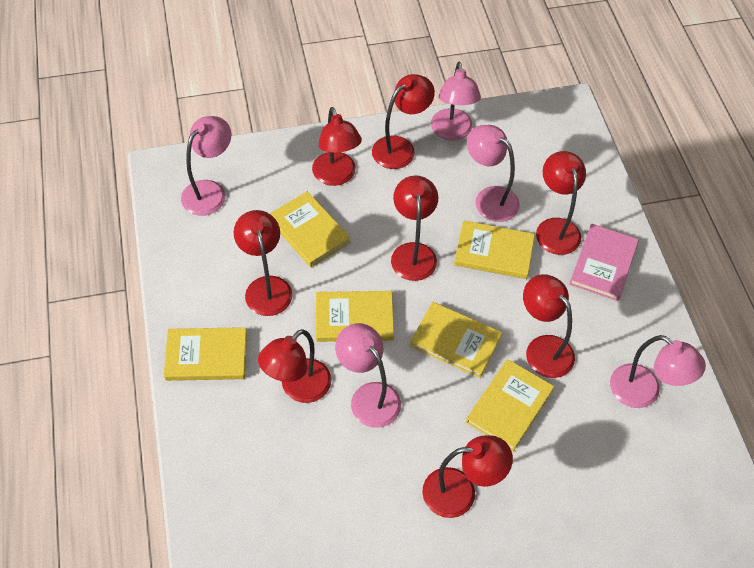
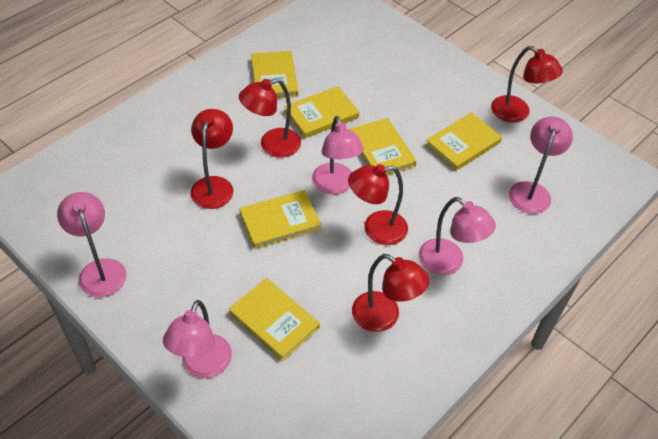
pink book: [569,224,639,301] = 1 -> none = 0
red lamp: [234,210,292,316] [258,329,331,403] [312,107,362,186] [372,74,435,169] [391,175,438,281] [422,435,513,518] [523,274,575,378] [536,151,586,255] = 8 -> [190,109,234,209] [239,78,301,158] [348,164,408,245] [352,254,429,332] [491,46,563,123] = 5

